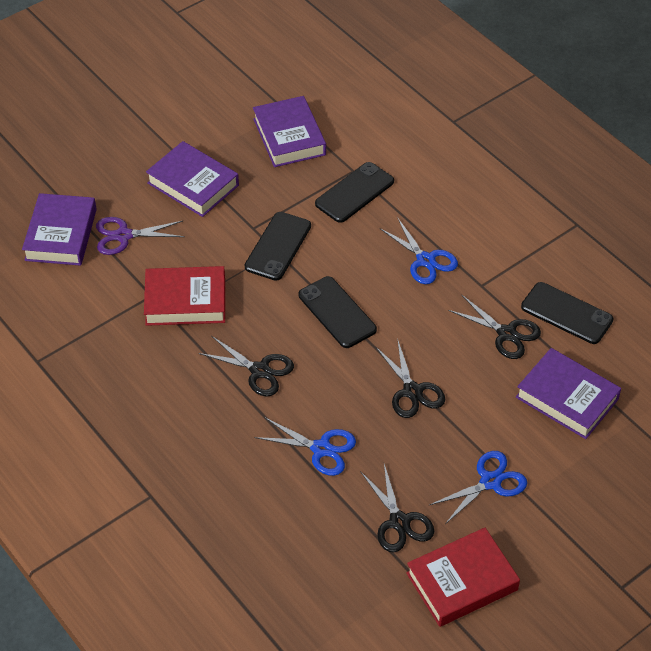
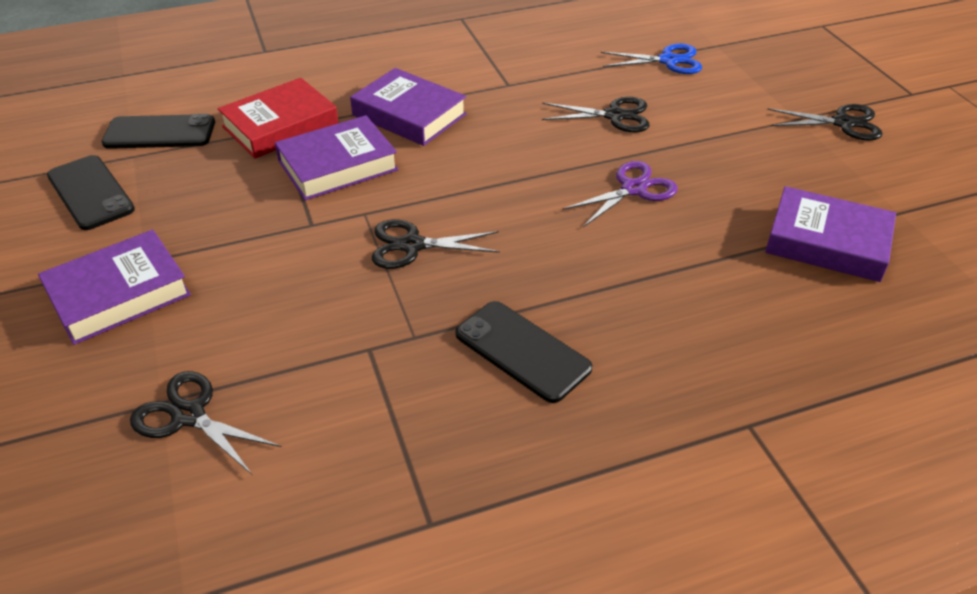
black phone: [245,212,311,280] [299,276,377,348] [315,162,394,223] [521,282,613,344] = 4 -> [47,155,135,230] [102,114,215,149] [455,301,592,403] = 3
blue scissors: [255,417,356,476] [379,217,458,284] [430,451,527,524] = 3 -> [601,44,702,74] = 1
red book: [144,266,225,326] [406,528,520,627] = 2 -> [218,78,339,159] = 1

